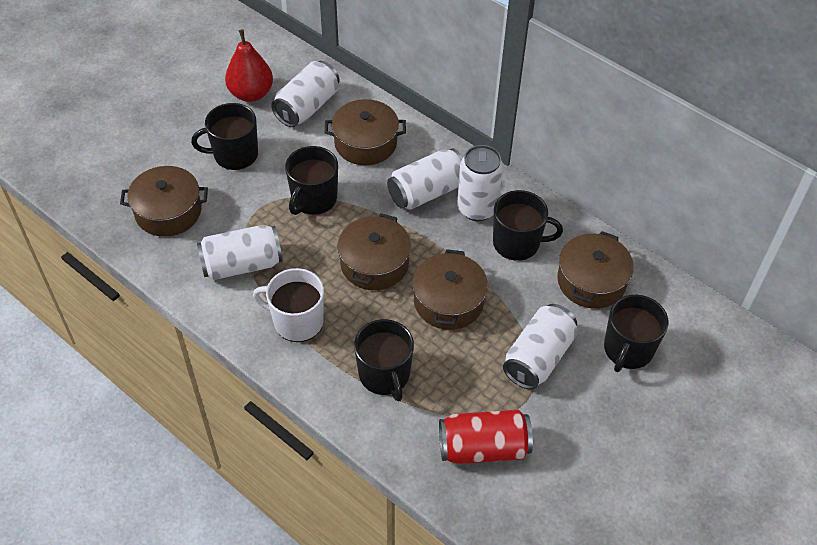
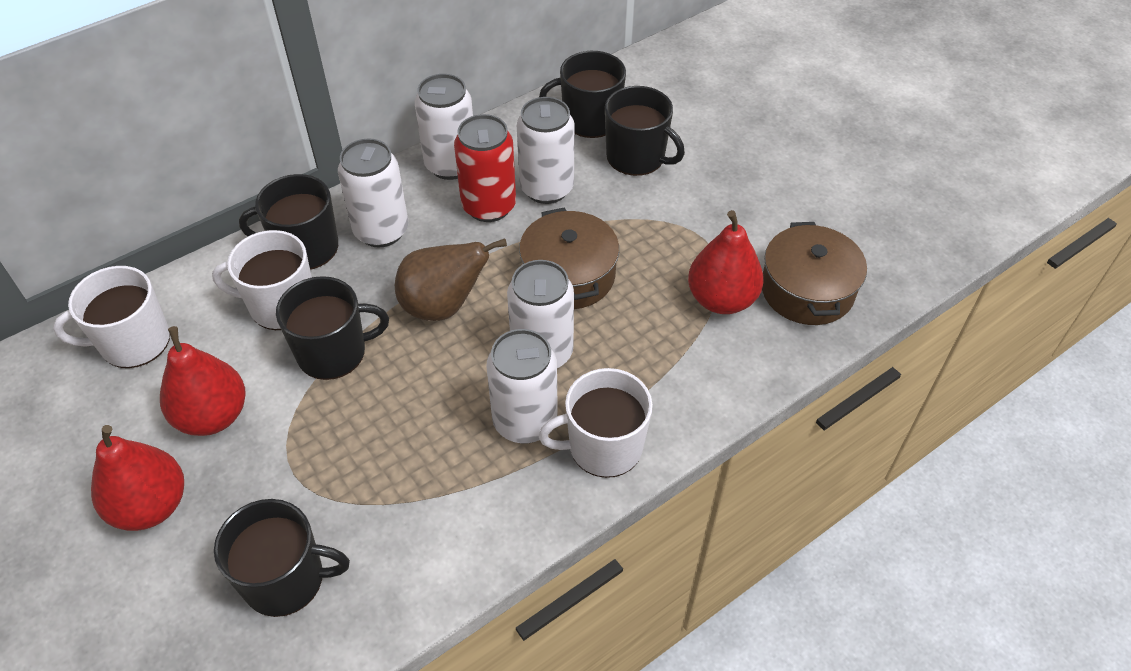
brown pear: none = 0 -> [395,238,507,321] = 1
brown pot: [120,166,208,237] [325,99,406,165] [338,213,411,290] [412,249,488,330] [557,231,634,309] = 5 -> [519,208,619,309] [762,222,867,325] = 2
red pear: [225,29,273,102] = 1 -> [91,425,184,531] [160,326,246,436] [688,210,764,314] = 3
white mug: [253,268,324,342] = 1 -> [53,266,170,368] [212,230,312,330] [539,368,653,478] = 3

